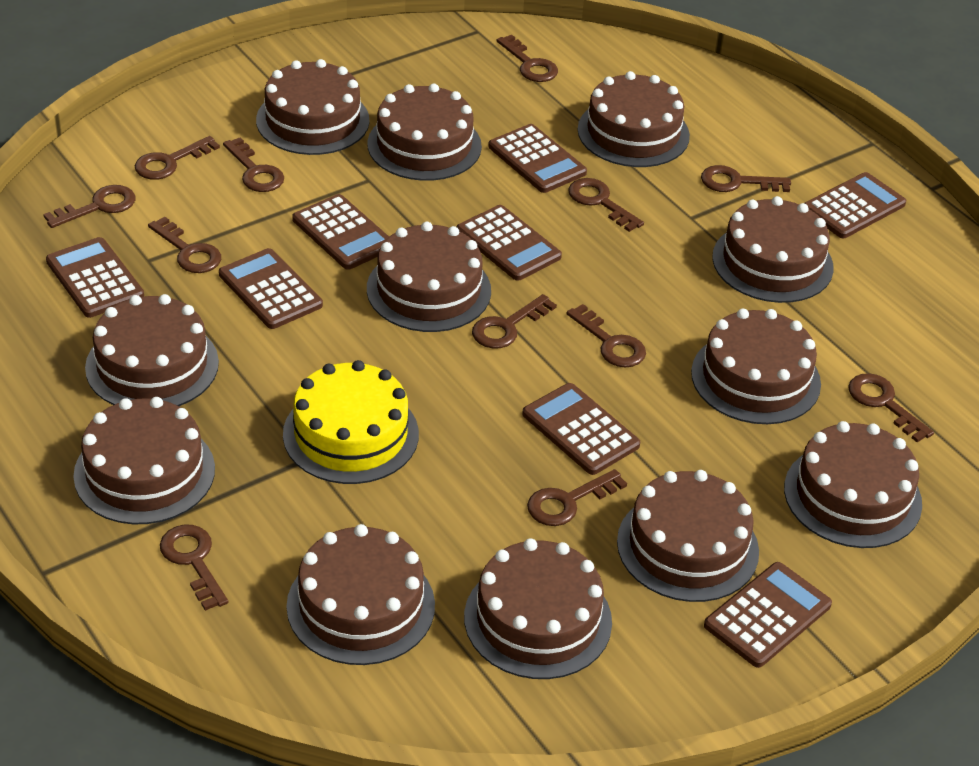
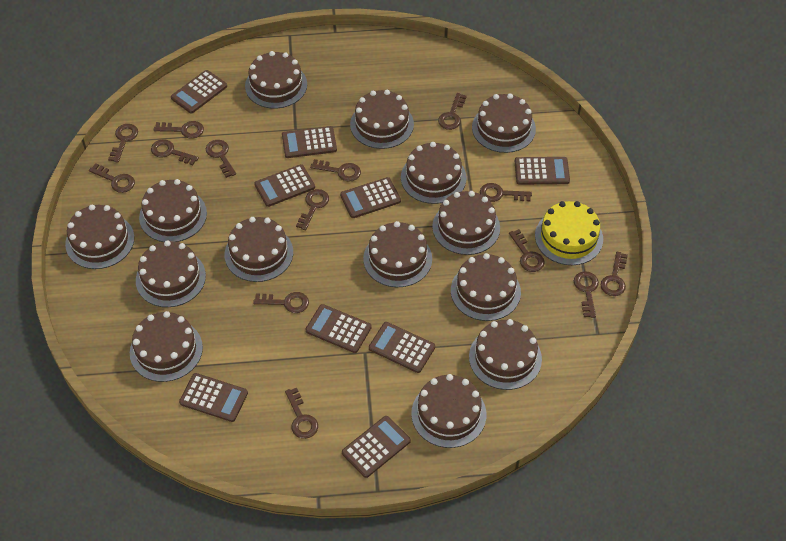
brown cake: [73,397,215,524] [85,294,219,406] [256,59,370,155] [286,524,435,665] [367,83,482,181] [367,222,491,332] [464,538,612,679] [578,71,690,167] [617,470,759,602] [691,309,821,424] [712,196,834,303] [784,421,922,548] = 12 -> [65,205,134,269] [130,311,203,382] [136,240,206,307] [139,179,207,242] [225,217,293,282] [245,51,307,109] [350,90,414,149] [363,221,432,287] [401,142,467,204] [411,374,486,448] [432,191,500,255] [451,253,521,321] [469,319,542,390] [472,93,536,153] = 14
brown calculator: [46,237,144,318] [219,248,323,329] [292,194,389,270] [457,205,562,281] [488,124,587,193] [522,383,640,475] [704,562,832,668] [804,172,907,238] = 8 -> [171,70,227,114] [179,373,248,422] [254,164,315,207] [282,126,337,158] [306,304,372,353] [340,177,401,218] [342,416,411,478] [369,322,435,373] [515,157,570,185] = 9
brown key: [43,185,135,228] [135,136,220,180] [148,217,221,273] [160,525,228,611] [223,137,284,192] [472,294,557,349] [497,35,558,82] [527,469,627,526] [566,304,646,367] [568,178,644,232] [701,165,791,192] [848,373,934,442] = 12 -> [89,164,135,193] [108,124,138,163] [151,139,199,165] [154,121,204,139] [206,140,236,178] [253,292,309,313] [285,388,318,439] [296,189,329,230] [310,159,361,182] [438,93,467,130] [480,183,532,202] [509,229,545,272] [574,271,599,318] [601,252,628,296] = 14

